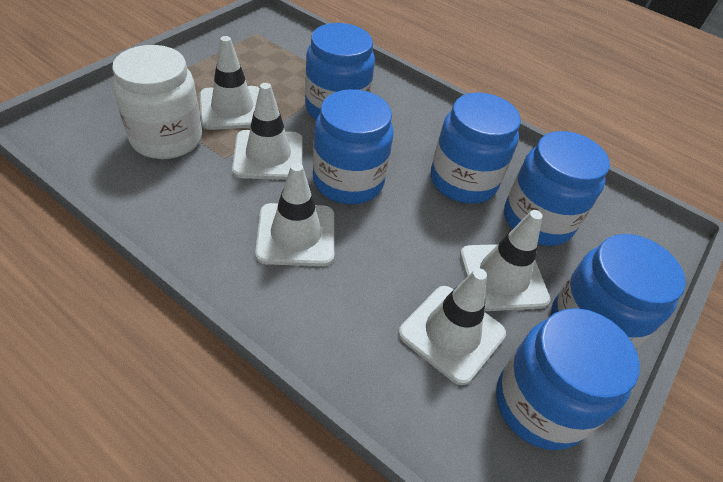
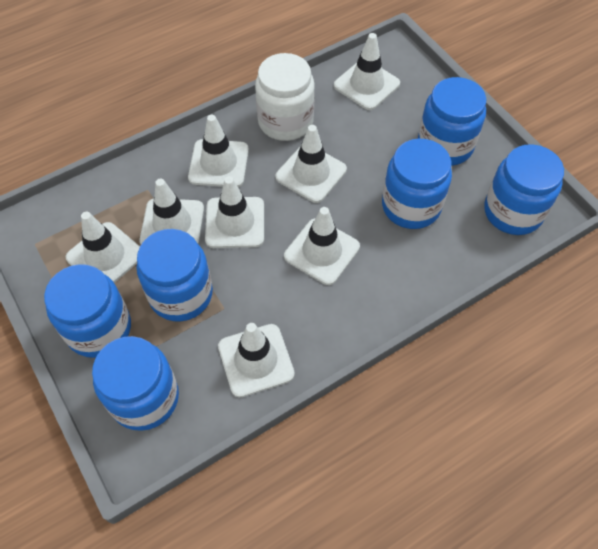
white traffic cone: [200,36,259,130] [232,83,303,180] [255,163,334,266] [398,268,506,385] [460,210,550,311] = 5 -> [66,212,140,283] [139,179,204,245] [188,115,249,187] [205,176,264,248] [218,323,295,398] [275,125,347,203] [284,207,360,285] [334,33,400,110] = 8

